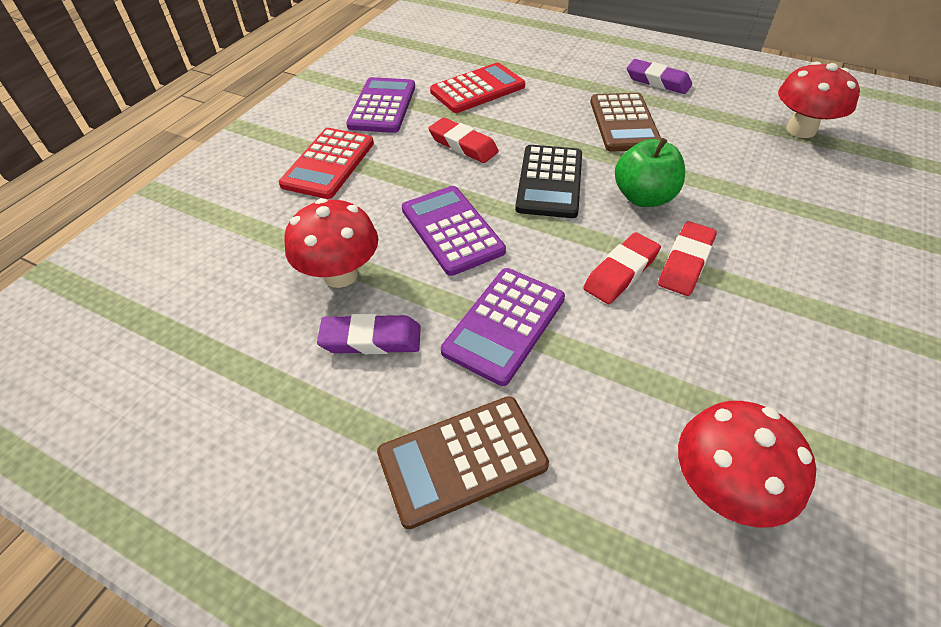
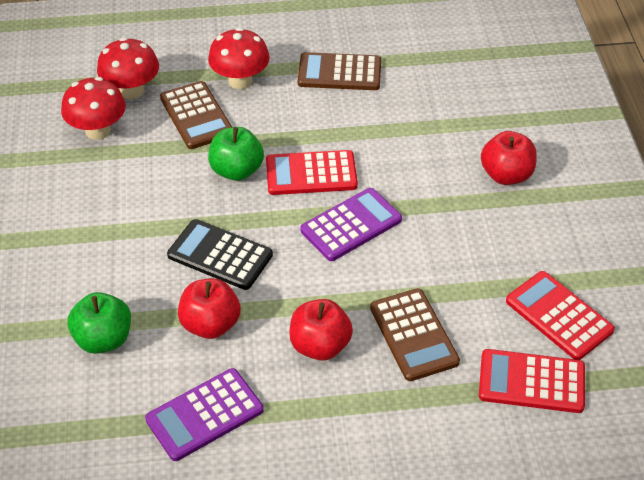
brown calculator: [377,396,549,529] [590,93,661,152] = 2 -> [160,81,232,149] [298,52,381,90] [370,288,460,381] = 3
green apple: [615,138,685,207] = 1 -> [67,292,131,354] [208,127,264,181] = 2
purple calculator: [346,77,415,133] [402,186,506,276] [441,268,565,386] = 3 -> [145,368,264,461] [300,188,402,261] = 2
purple eraser: [317,314,421,354] [627,59,692,94] = 2 -> none = 0
red apple: none = 0 -> [178,278,240,339] [289,299,353,361] [481,131,537,185] = 3
red calculator: [279,128,374,199] [430,63,525,113] = 2 -> [266,150,358,195] [479,349,585,413] [506,271,615,360] = 3
red eraser: [428,117,499,163] [583,232,661,304] [658,221,717,296] = 3 -> none = 0

